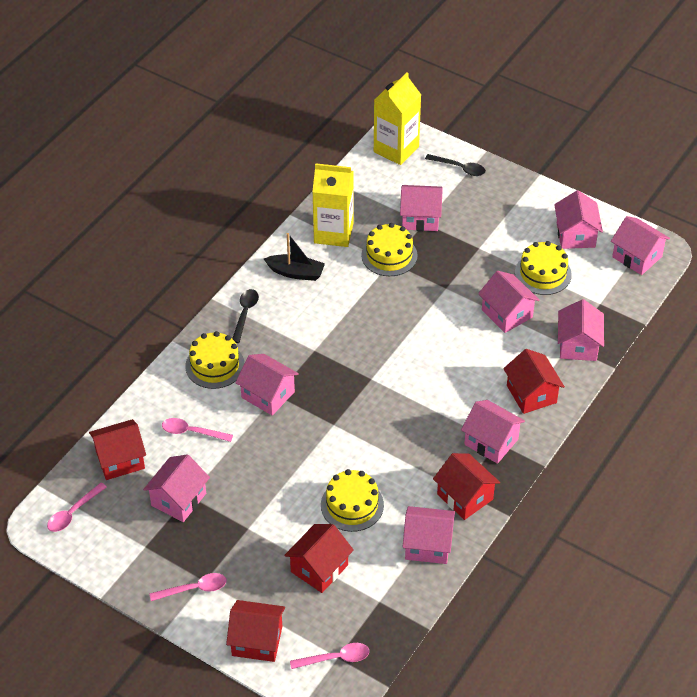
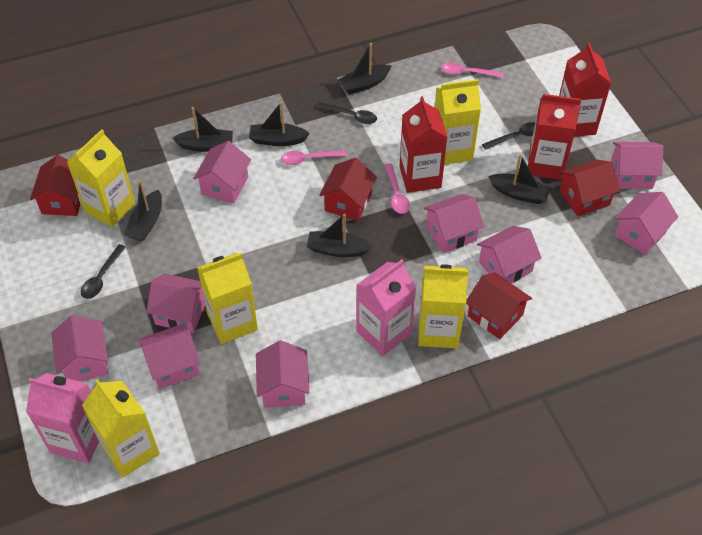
black boat: [264,233,325,281] = 1 -> [124,180,162,241] [172,107,233,152] [249,102,310,146] [307,214,373,257] [338,43,391,94] [488,154,551,204] = 6
black spoon: [232,289,259,343] [425,154,486,176] = 2 -> [81,244,126,299] [316,102,377,124] [482,122,536,150] = 3
pink carton: none = 0 -> [26,373,99,463] [356,260,416,356] = 2
pink spoon: [47,483,107,532] [149,573,226,601] [162,418,233,442] [290,643,369,669] = 4 -> [281,150,347,165] [384,163,410,214] [441,62,503,78] = 3
red carton: none = 0 -> [399,96,447,193] [528,94,581,180] [559,43,611,137] = 3
red house: [89,419,146,480] [226,600,285,662] [284,524,354,593] [433,453,500,520] [503,349,565,414] = 5 -> [30,155,82,216] [319,158,377,221] [466,273,532,339] [560,160,620,216] = 4
yellow cake: [185,331,244,389] [321,469,384,532] [361,223,418,276] [515,241,572,295] = 4 -> none = 0
yellow carton: [312,163,354,247] [374,72,421,165] = 2 -> [67,129,135,227] [82,379,160,478] [197,253,258,344] [418,264,469,349] [434,79,481,165] = 5

